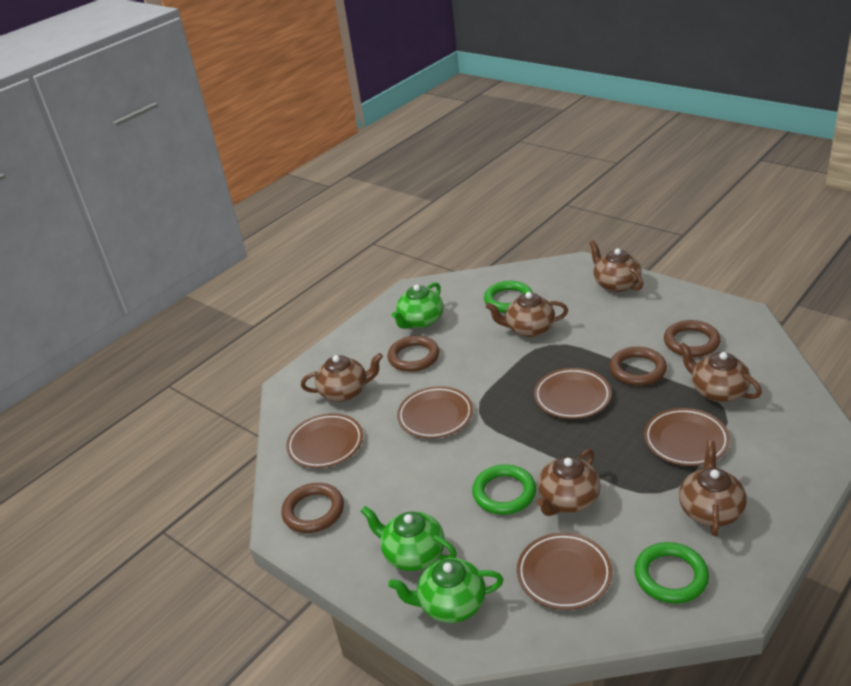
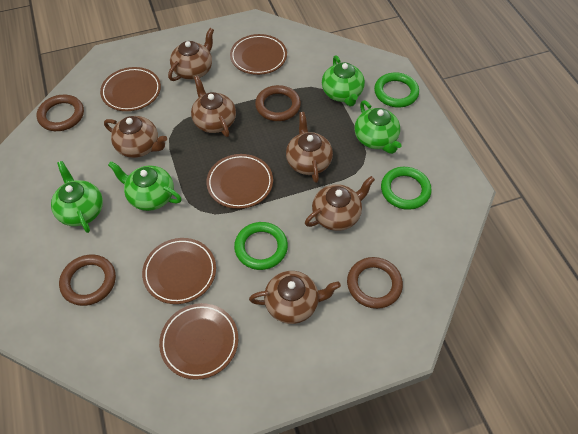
green teapot: [361,506,457,571] [388,558,503,623] [392,282,443,329] = 3 -> [51,161,103,233] [108,161,182,211] [322,55,365,106] [354,100,402,154] = 4

